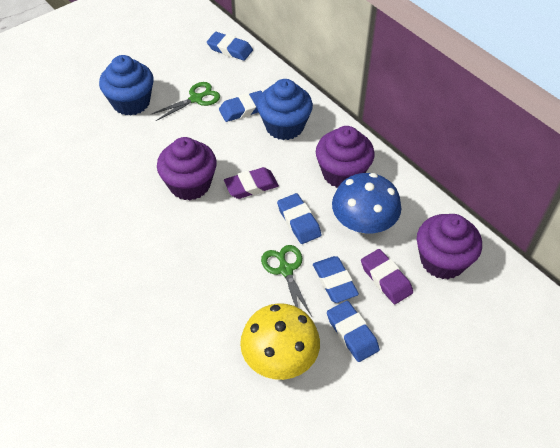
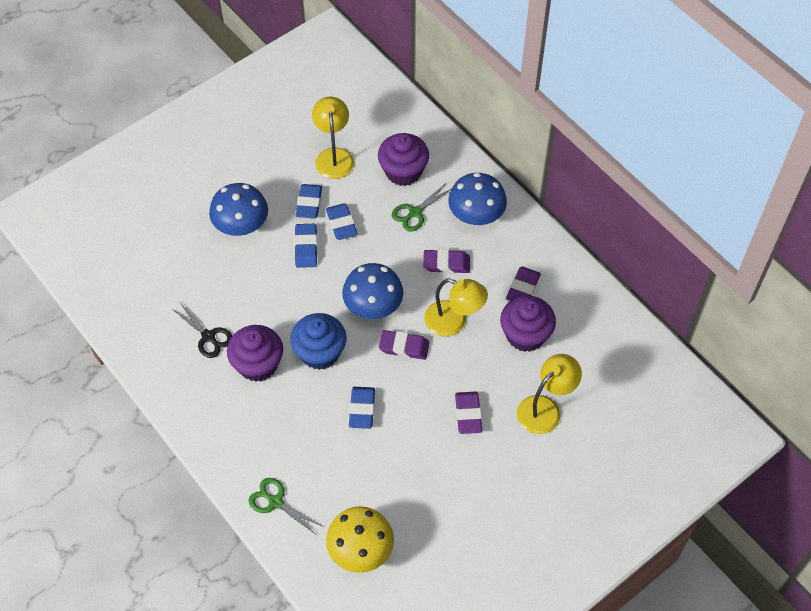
black scissors: none = 0 -> [171,303,232,358] = 1
blue cupcake: [99,55,154,116] [257,79,313,140] = 2 -> [290,313,347,370] = 1
blue eraser: [207,32,253,61] [219,91,262,122] [277,193,322,244] [313,256,359,303] [327,301,380,362] = 5 -> [294,224,318,268] [296,184,322,219] [326,203,358,240] [349,387,375,429] = 4
blue mushroom: [332,173,401,234] = 1 -> [209,183,268,236] [342,263,403,319] [448,173,507,225] = 3
purple eraser: [224,167,279,199] [361,249,413,304] = 2 -> [379,330,430,360] [423,249,470,274] [455,392,482,434] [506,267,541,301] = 4
yellow lamp: none = 0 -> [312,97,354,179] [424,279,488,337] [517,354,582,434] = 3

